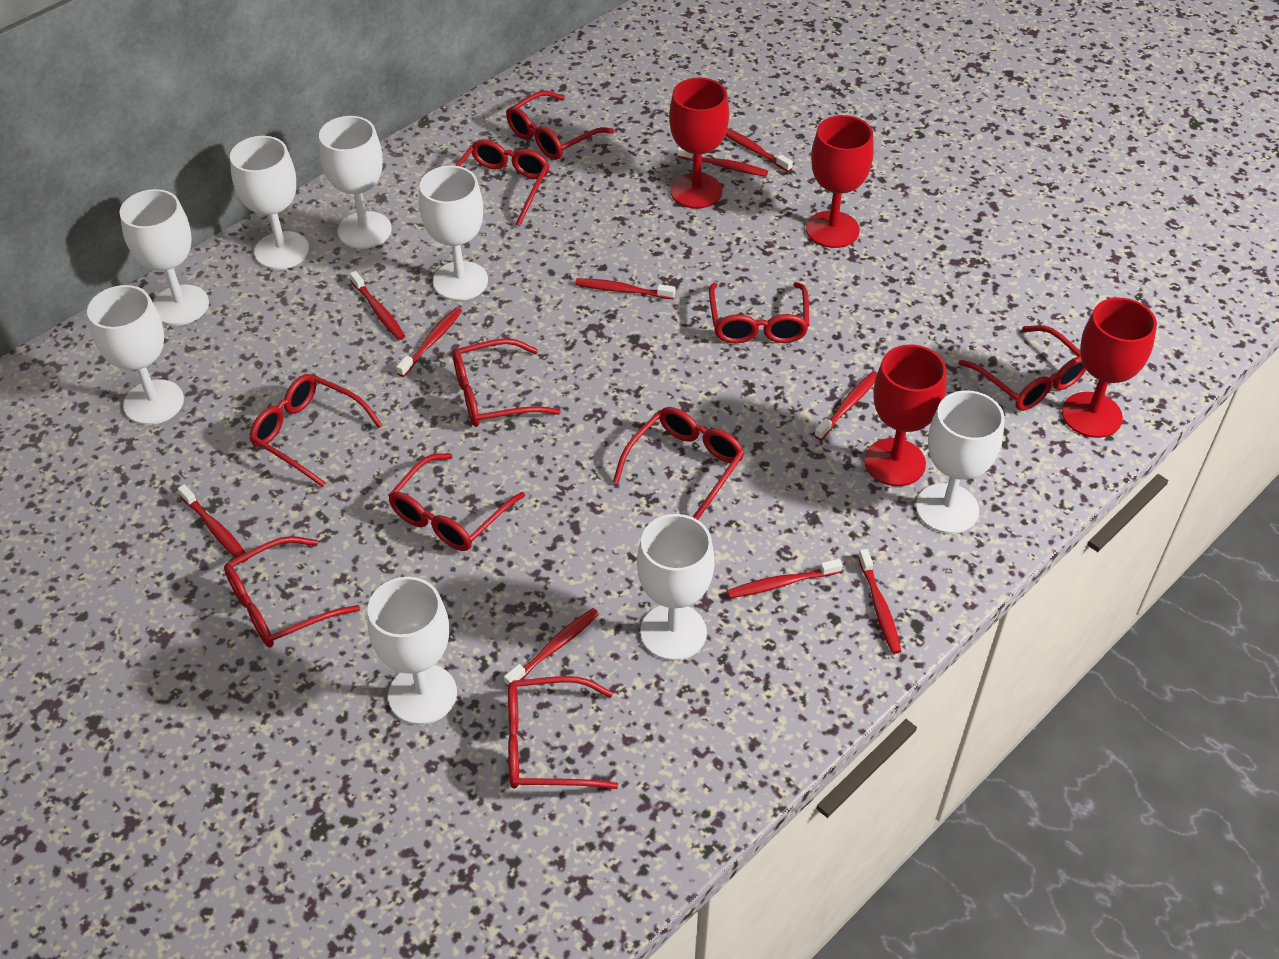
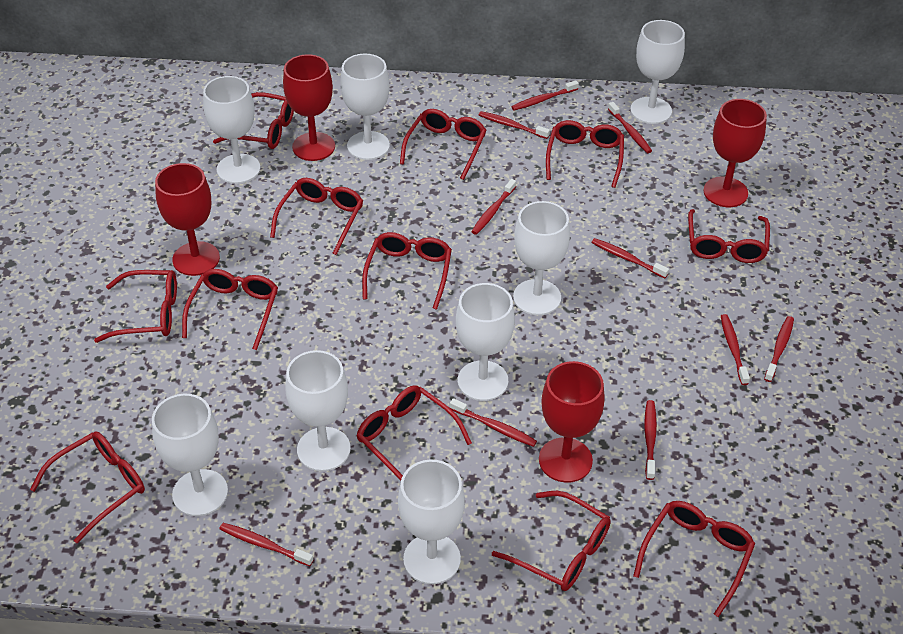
red glasses: [224,536,360,648] [249,374,383,487] [388,453,525,551] [452,338,561,427] [455,139,550,226] [506,91,614,160] [508,676,618,789] [613,407,745,520] [709,282,809,343] [958,325,1086,411] = 10 -> [30,431,145,543] [94,270,177,343] [182,269,278,350] [213,92,294,149] [270,178,363,255] [356,385,472,481] [362,232,452,310] [400,109,487,180] [492,491,611,591] [546,120,624,188] [633,501,755,617] [688,209,770,263] = 12

